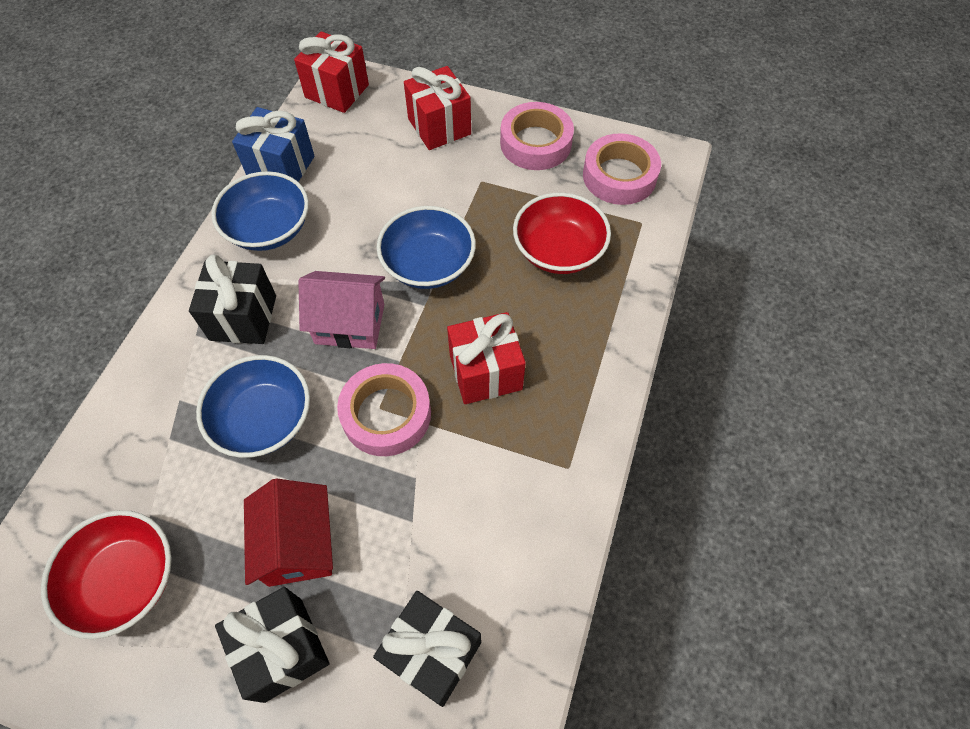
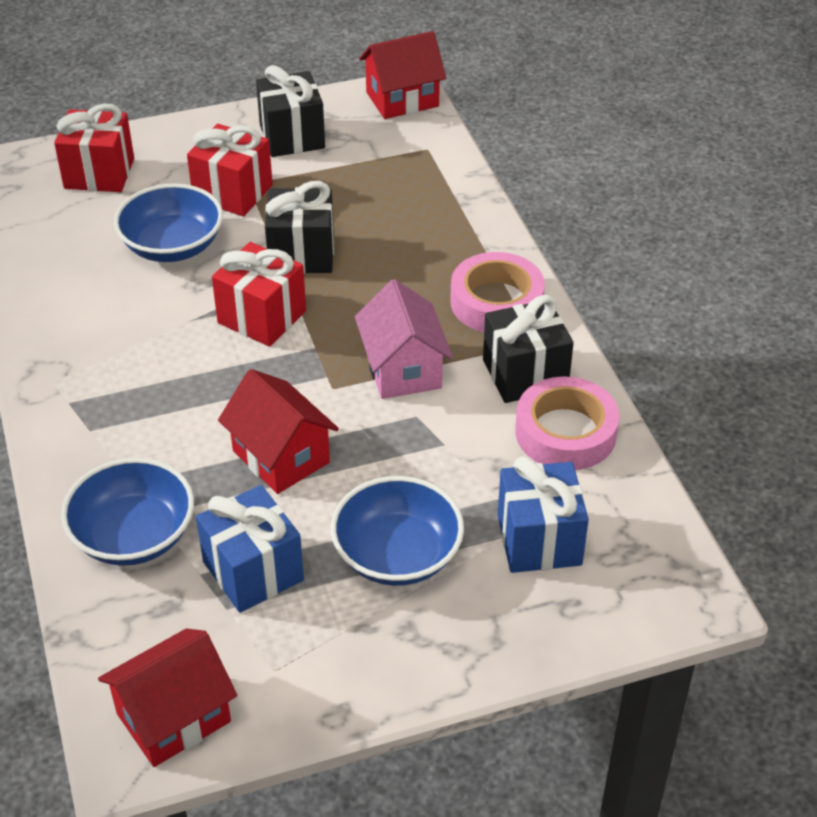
blue gift: [232,107,315,182] = 1 -> [196,485,304,613] [498,456,589,573] = 2
pink tape: [337,363,431,456] [500,102,574,170] [583,133,661,205] = 3 -> [450,252,545,332] [515,376,620,470] = 2
red bowl: [41,510,171,639] [513,193,611,274] = 2 -> none = 0
red house: [244,479,333,587] = 1 -> [98,629,237,767] [218,369,339,494] [359,31,446,119] = 3

